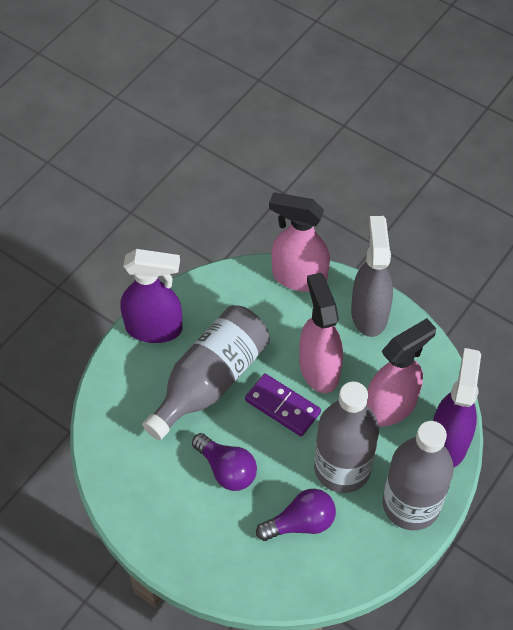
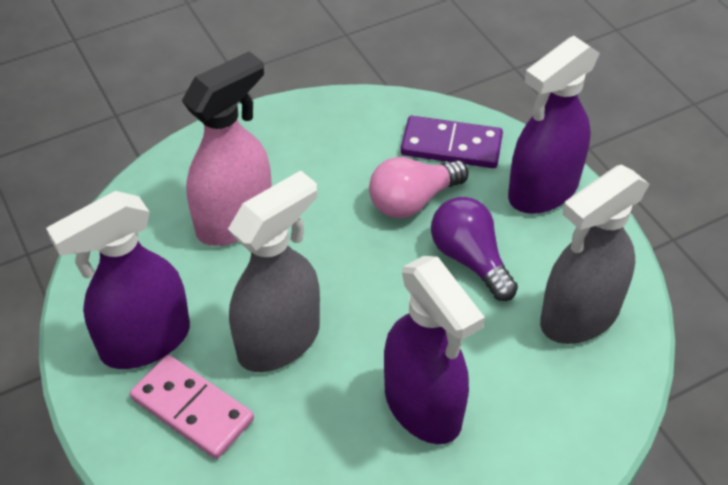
grey bottle: [142,305,270,440] [314,382,379,493] [383,421,454,530] = 3 -> none = 0
grey spray bottle: [351,216,393,337] = 1 -> [228,170,320,372] [540,165,649,344] = 2
pink domino: none = 0 -> [130,355,254,459] = 1
pink light bulb: none = 0 -> [369,157,468,218] = 1
pink spray bottle: [269,193,330,292] [299,273,343,393] [366,318,436,427] = 3 -> [182,51,272,246] = 1
purple light bulb: [192,433,257,491] [256,489,336,541] = 2 -> [431,197,518,301] = 1
purple spray bottle: [121,249,183,343] [433,348,481,467] = 2 -> [46,191,190,369] [384,256,485,444] [508,36,600,214] = 3

